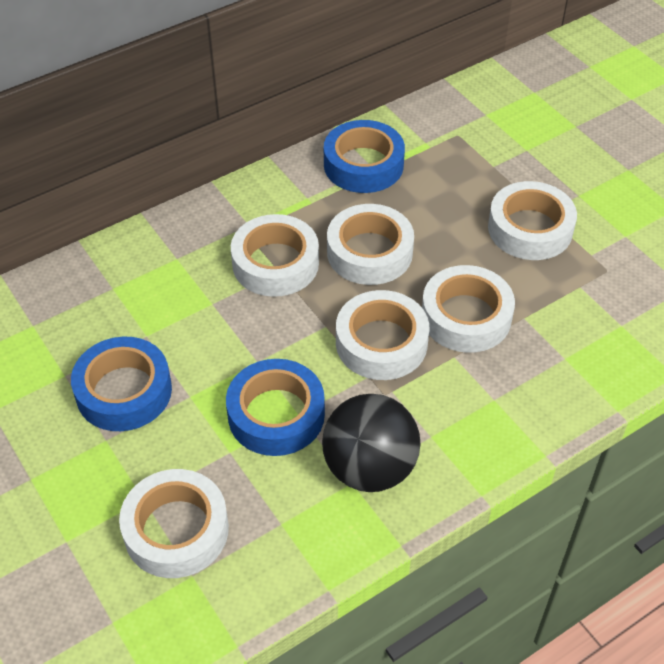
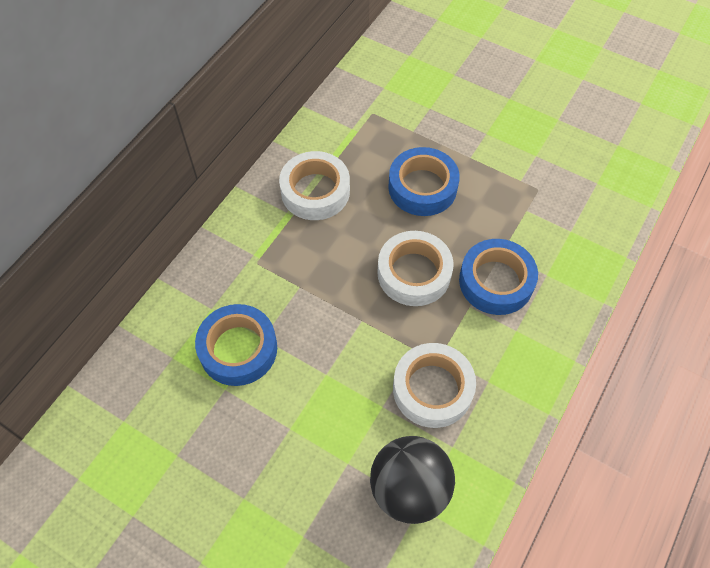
white tape: [119,469,229,578] [231,214,319,297] [327,204,414,285] [336,290,429,380] [422,265,515,353] [488,181,577,260] = 6 -> [279,151,350,220] [377,231,454,306] [393,343,476,428] = 3

